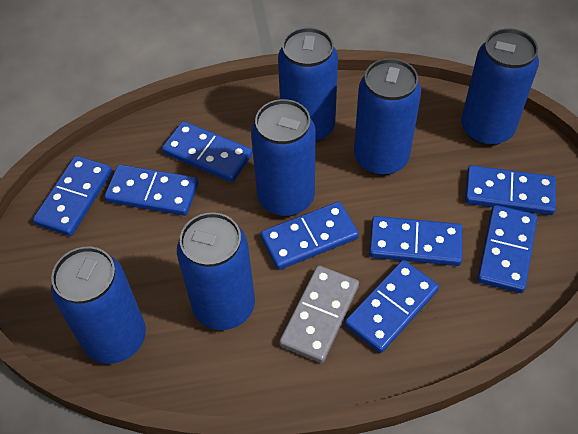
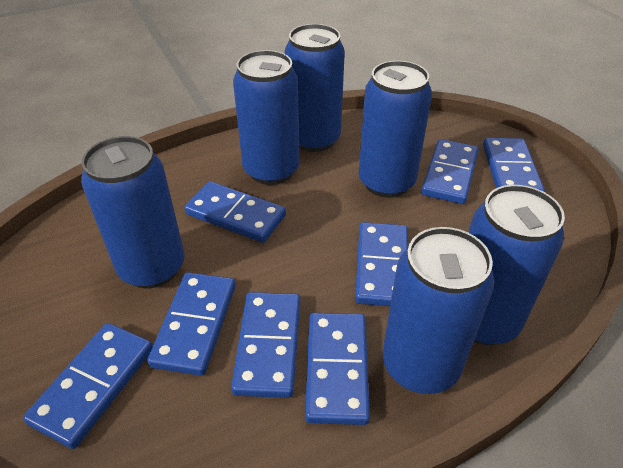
grey domino: [279,265,359,363] = 1 -> none = 0

